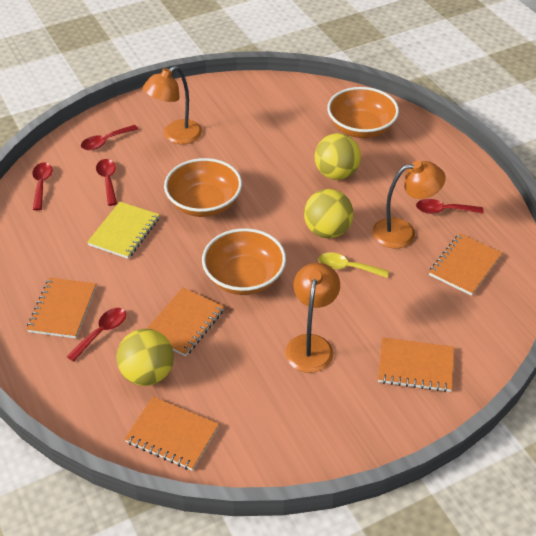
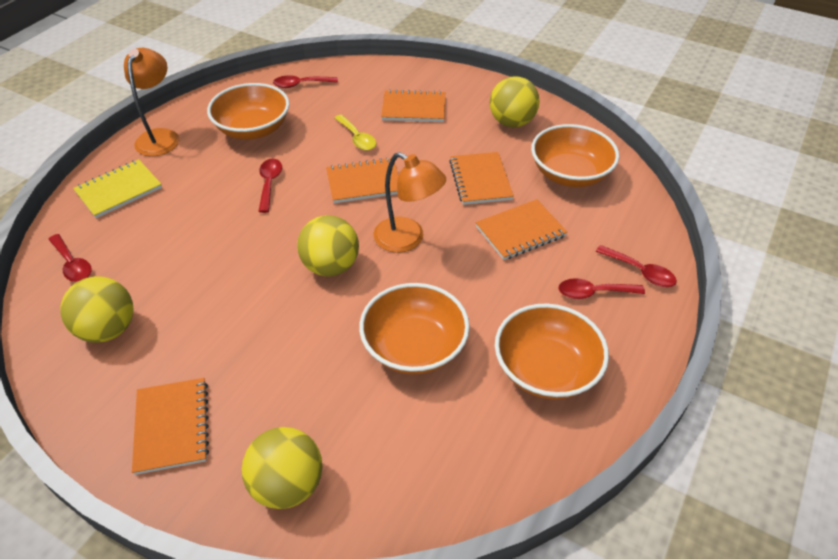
orange bowl: [164,158,242,217] [202,228,286,295] [327,87,399,138] = 3 -> [207,83,289,139] [359,283,470,374] [495,304,609,400] [531,124,619,187] = 4
orange lamp: [143,66,202,144] [285,263,340,373] [372,161,446,248] = 3 -> [124,48,179,156] [374,152,446,253] = 2
yellow ball: [116,329,174,386] [304,189,353,238] [315,133,361,180] = 3 -> [60,276,134,343] [242,427,322,509] [297,215,359,276] [490,76,540,128] = 4

